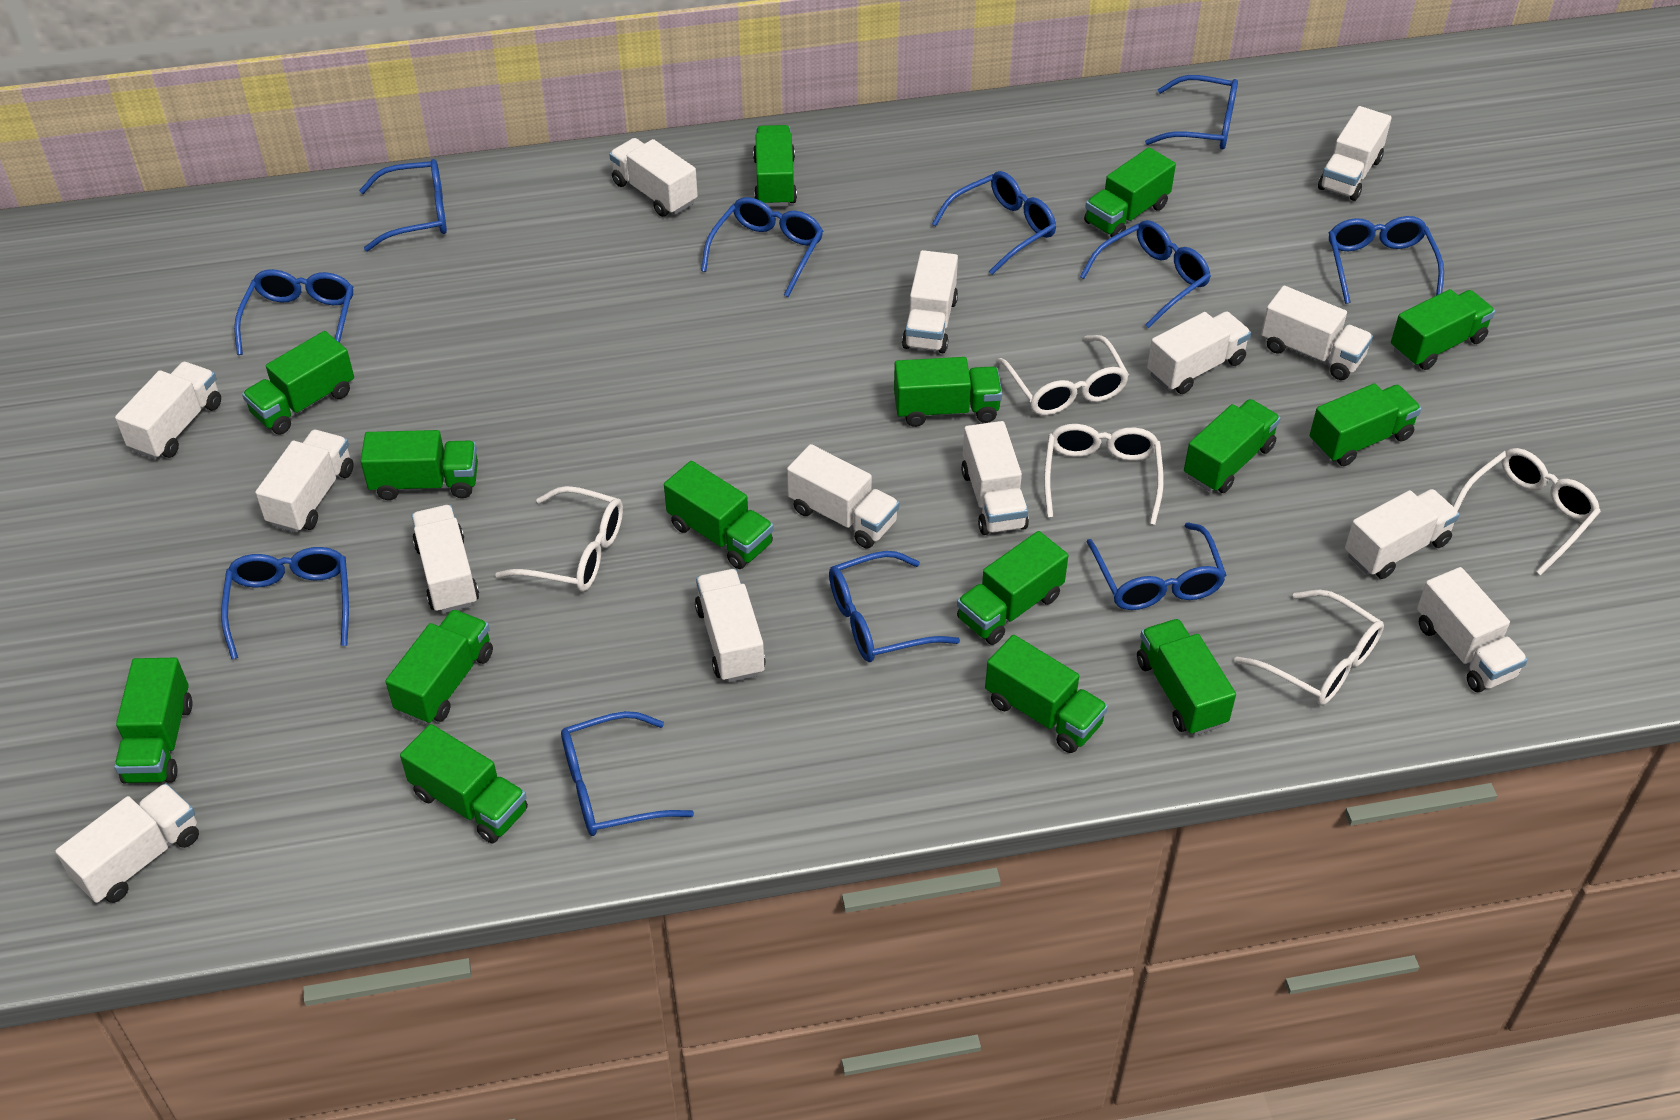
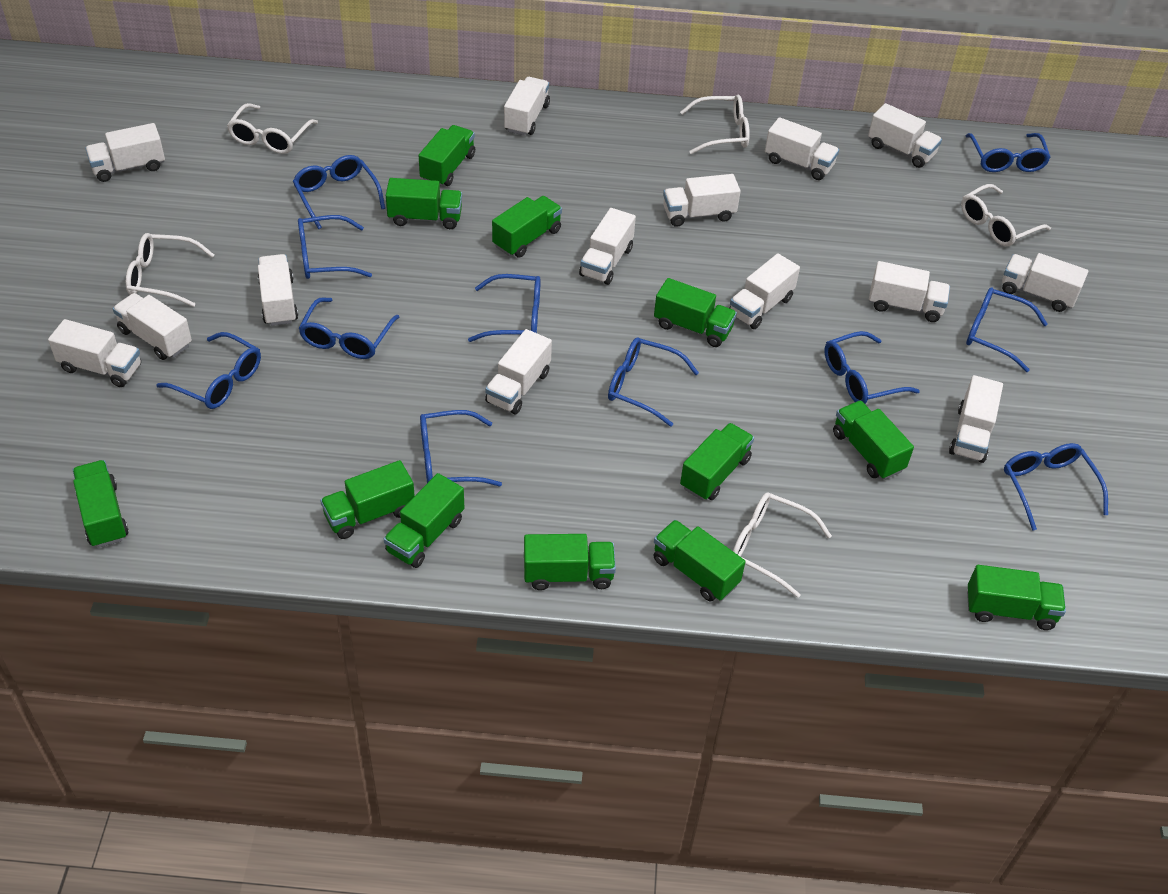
green truck: [114,658,193,783] [242,331,354,434] [360,430,478,500] [385,609,493,725] [400,724,528,844] [664,461,774,569] [753,125,797,207] [894,357,1002,427] [957,531,1069,645] [985,635,1108,753] [1084,147,1176,237] [1137,619,1236,736] [1184,399,1281,493] [1310,383,1421,466] [1391,289,1495,370] = 15 -> [73,460,129,548] [320,460,415,539] [384,473,464,568] [386,178,462,229] [418,125,475,186] [492,196,562,258] [524,534,616,590] [654,278,737,347] [654,520,745,601] [680,423,754,500] [833,400,914,480] [967,565,1066,630] = 12

